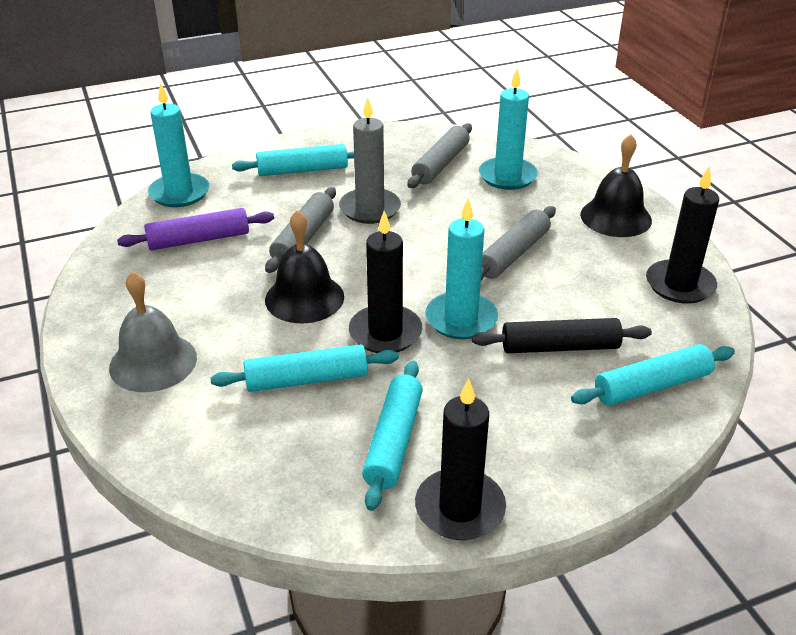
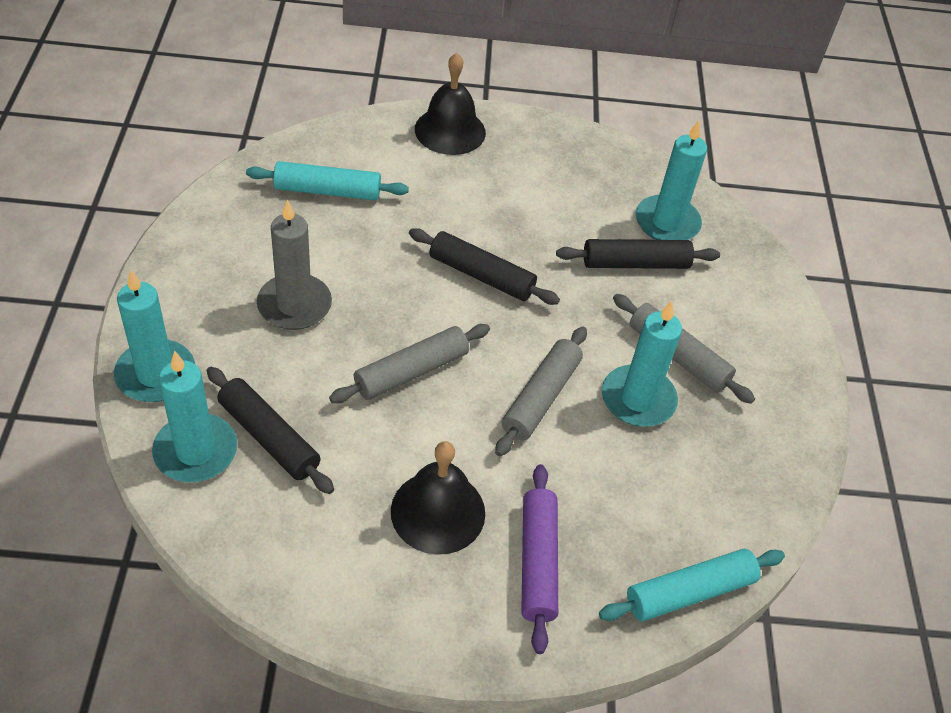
black candle: [349,211,422,353] [415,378,506,540] [646,167,719,304] = 3 -> none = 0
black rolling pin: [472,318,652,353] = 1 -> [206,367,334,494] [409,228,560,305] [556,239,720,269] = 3
grey bell: [109,271,197,392] = 1 -> none = 0
turquoise candle: [148,83,209,207] [425,198,498,340] [479,69,538,190] = 3 -> [114,270,195,402] [152,351,237,482] [602,301,682,427] [636,120,707,240] = 4
turquoise rolling pin: [210,344,399,392] [232,144,354,176] [362,361,423,511] [571,344,735,406] = 4 -> [246,161,409,200] [599,549,785,621] = 2

